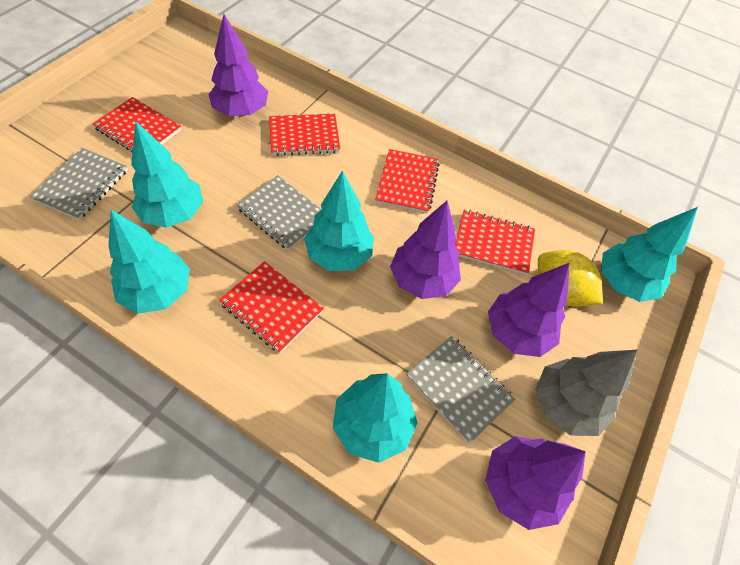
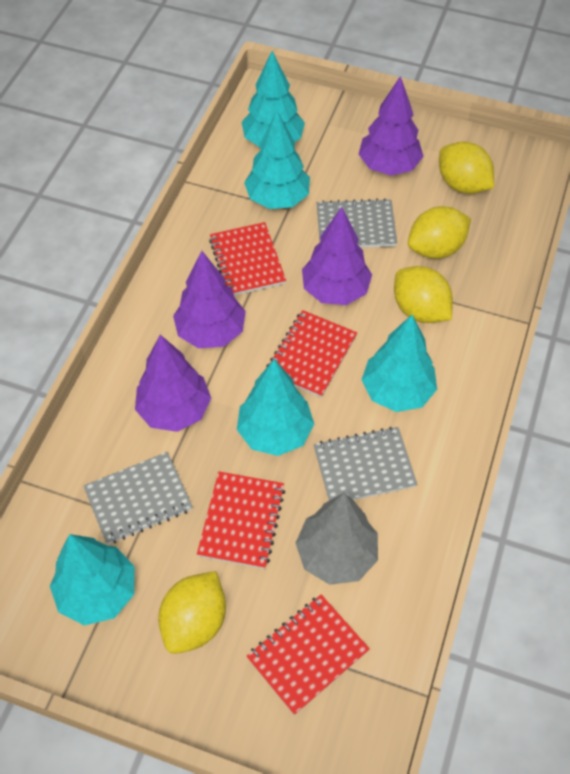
red notebook: [93,97,181,152] [219,261,324,353] [269,114,340,156] [375,149,440,213] [455,210,535,275] = 5 -> [197,472,285,569] [209,222,286,296] [246,595,370,715] [266,310,357,398] = 4
yellow lemon: [538,250,603,307] = 1 -> [158,571,226,654] [394,266,453,323] [408,206,471,259] [439,141,494,194] = 4

